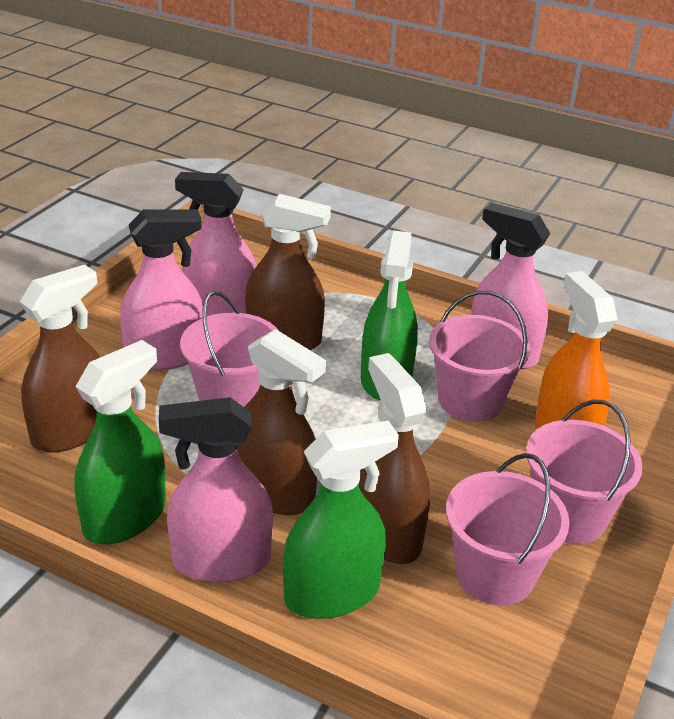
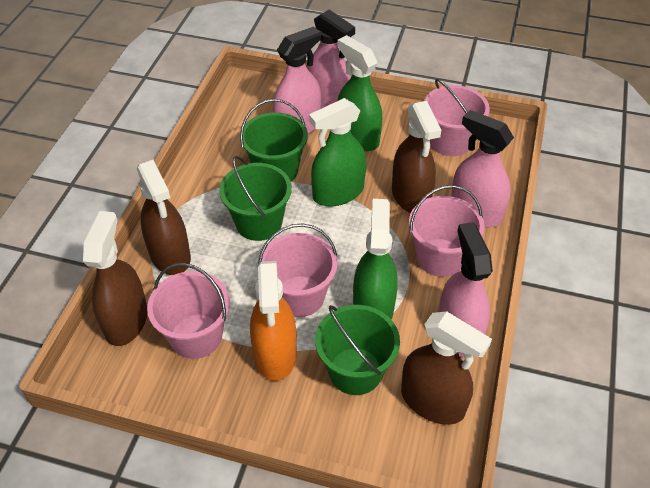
green bucket: none = 0 -> [219,156,292,241] [240,99,308,181] [315,305,400,395] = 3

